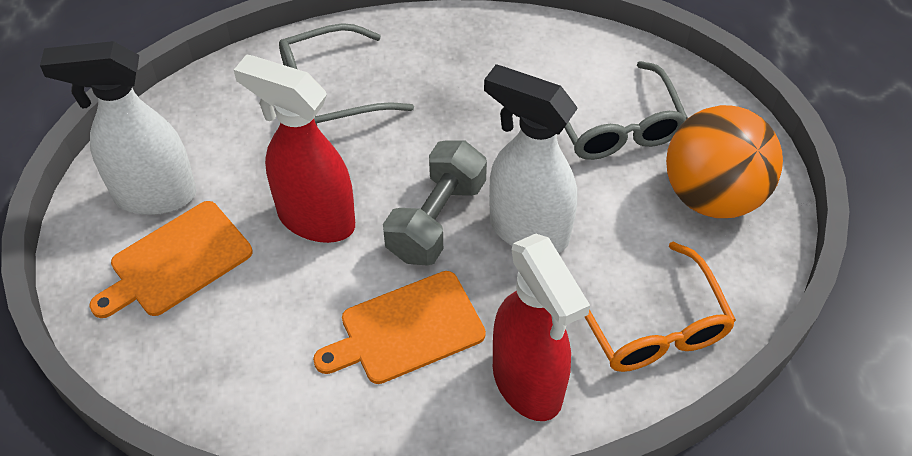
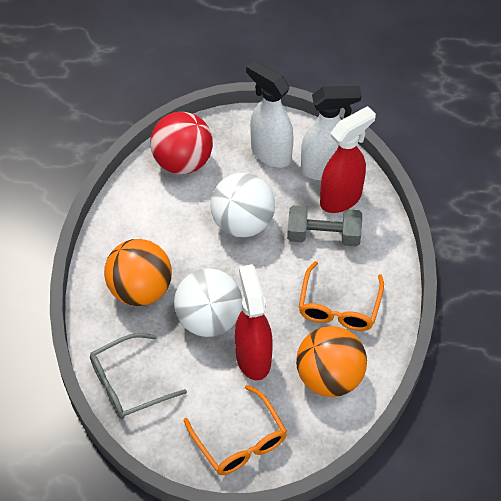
grey glasses: [279,23,414,125] [564,61,688,160] = 2 -> [90,333,187,419] = 1
orange ball: [666,105,783,218] = 1 -> [104,239,172,306] [296,326,367,397] = 2
orange cutting board: [89,201,252,318] [313,271,486,384] = 2 -> none = 0
orange glasses: [585,242,736,372] = 1 -> [184,385,287,475] [298,261,384,331] = 2
red ball: none = 0 -> [150,112,213,174] = 1
white ball: none = 0 -> [174,268,242,337] [210,173,275,237] = 2

